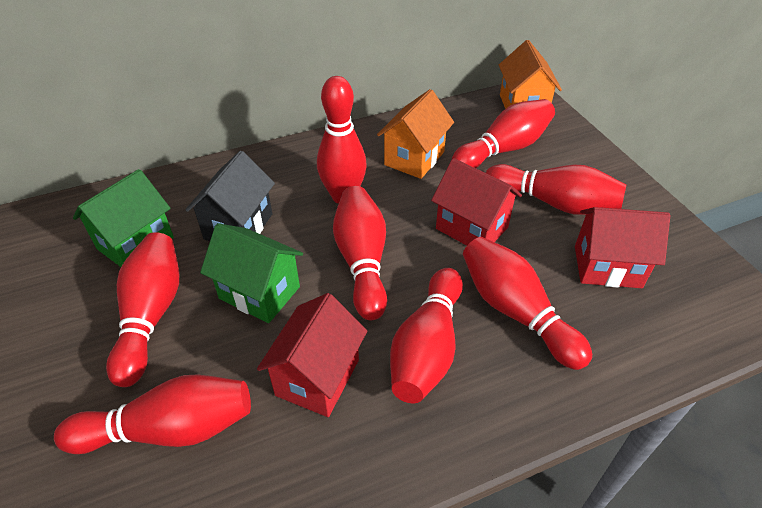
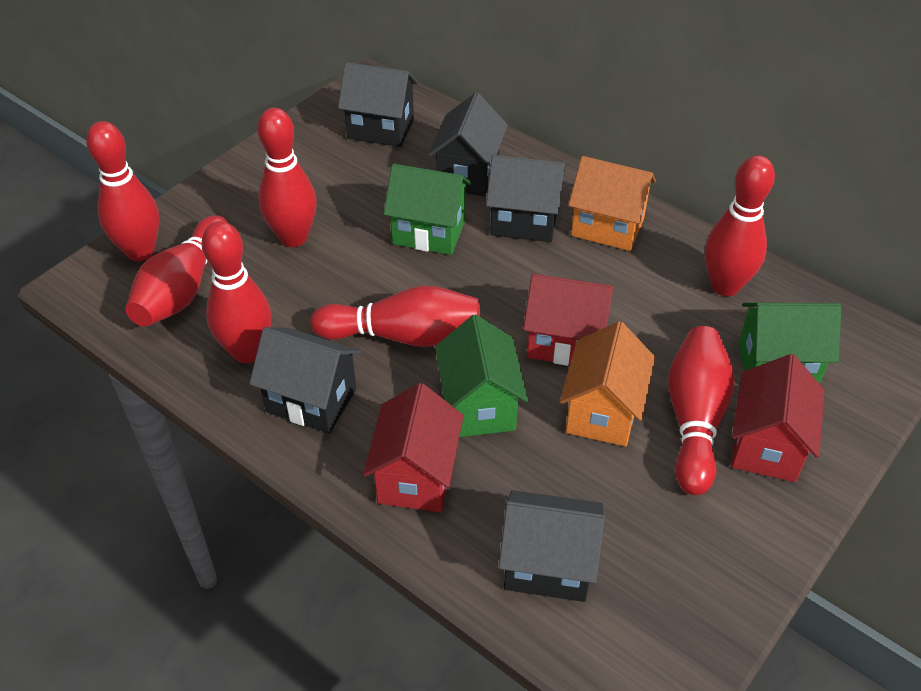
black house: [185,151,275,241] = 1 -> [249,327,361,433] [338,62,418,147] [428,93,508,196] [486,155,565,242] [499,490,605,602] = 5
green house: [73,169,174,267] [200,223,303,323] = 2 -> [384,164,471,255] [435,315,528,437] [738,303,841,384] = 3
red bowling pin: [54,375,251,454] [106,232,179,387] [317,76,367,204] [333,186,387,320] [390,268,463,403] [452,99,555,168] [463,237,592,370] [486,164,627,215] = 8 -> [86,121,159,261] [125,215,228,327] [202,221,271,363] [258,108,317,247] [310,285,480,347] [668,326,735,495] [705,155,775,296] = 7

